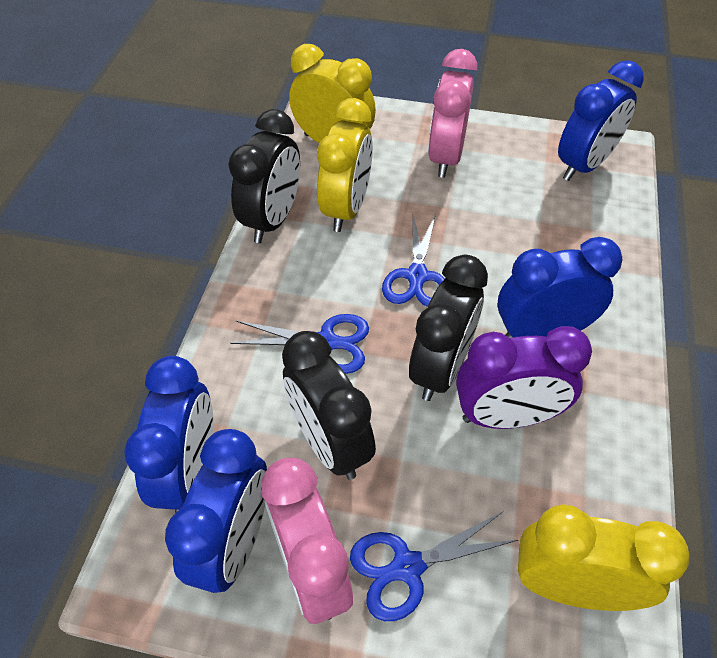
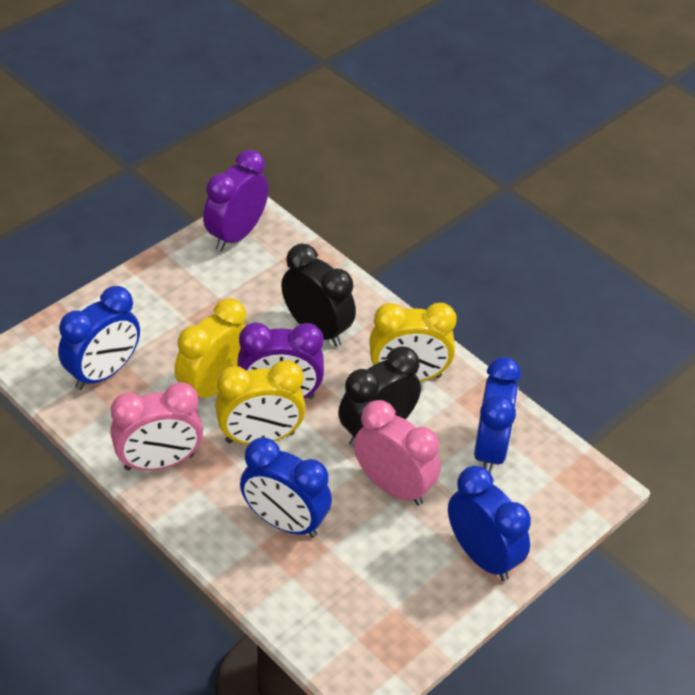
black clock: [228,109,300,243] [282,331,376,480] [409,255,488,401] = 3 -> [281,244,356,347] [338,346,421,447] = 2
blue scissors: [230,314,369,374] [350,512,518,621] [382,214,445,307] = 3 -> none = 0
purple clock: [456,326,592,429] = 1 -> [203,150,269,251] [237,323,324,399] = 2

